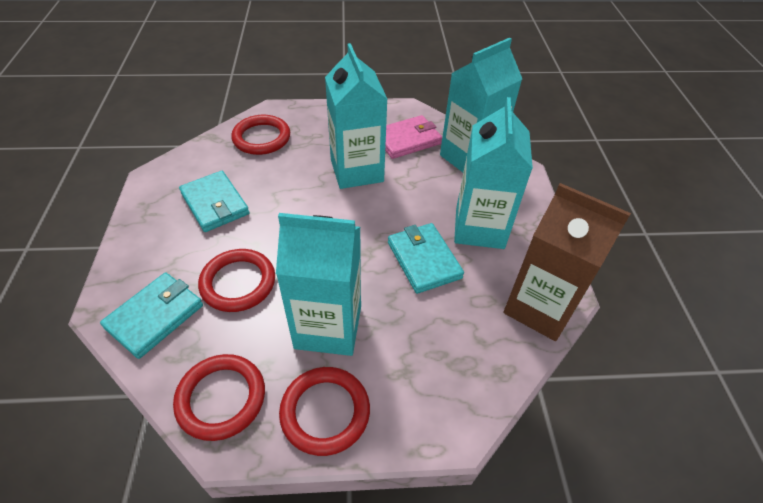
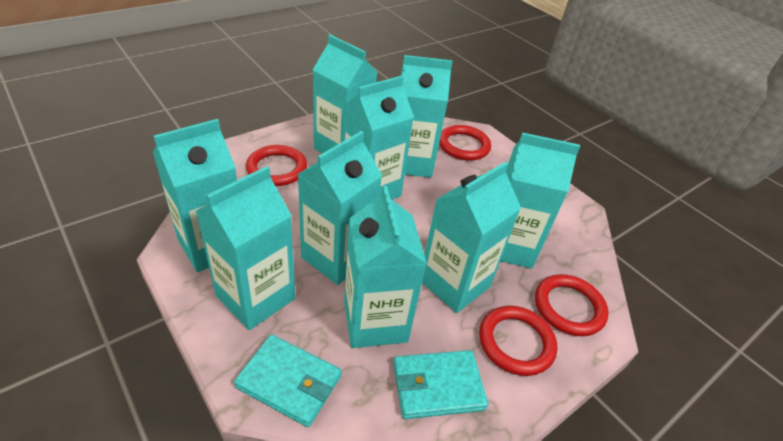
brown carton: [503,183,631,341] = 1 -> none = 0
pink wallet: [385,115,442,159] = 1 -> none = 0
turquoise carton: [276,213,361,356] [325,43,387,189] [440,38,522,172] [454,97,533,249] = 4 -> [153,119,237,272] [196,166,295,330] [298,131,382,285] [313,35,378,153] [343,76,414,200] [344,186,427,348] [401,55,453,177] [422,162,521,313] [501,132,580,269] = 9
turquoise wallet: [100,272,203,359] [179,171,249,232] [388,223,464,294] = 3 -> [234,334,341,427] [393,350,488,419] = 2

